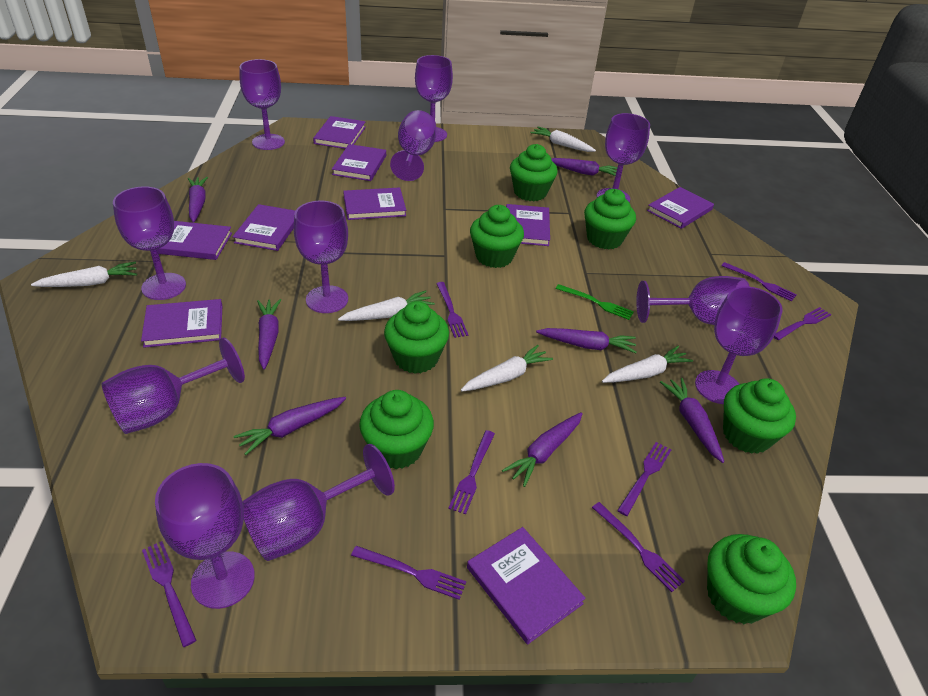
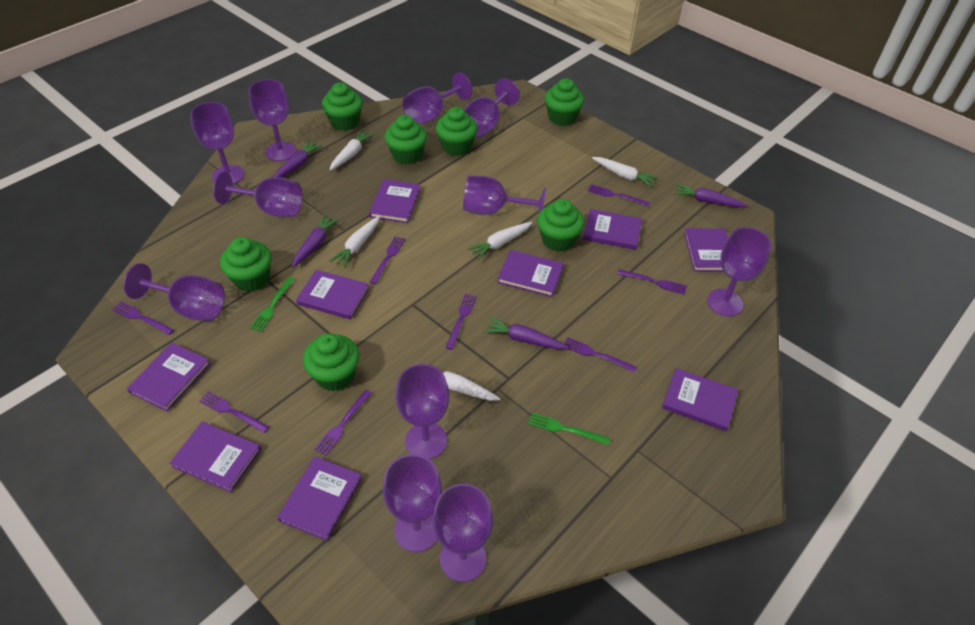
green fork: [555,284,634,320] = 1 -> [250,277,294,332] [528,413,610,445] = 2
purple carrot: [188,177,208,223] [234,397,346,455] [257,299,281,369] [502,412,583,487] [536,328,636,353] [551,158,618,176] [660,378,724,463] = 7 -> [274,140,323,178] [292,214,340,267] [483,317,568,349] [674,184,747,207] = 4

